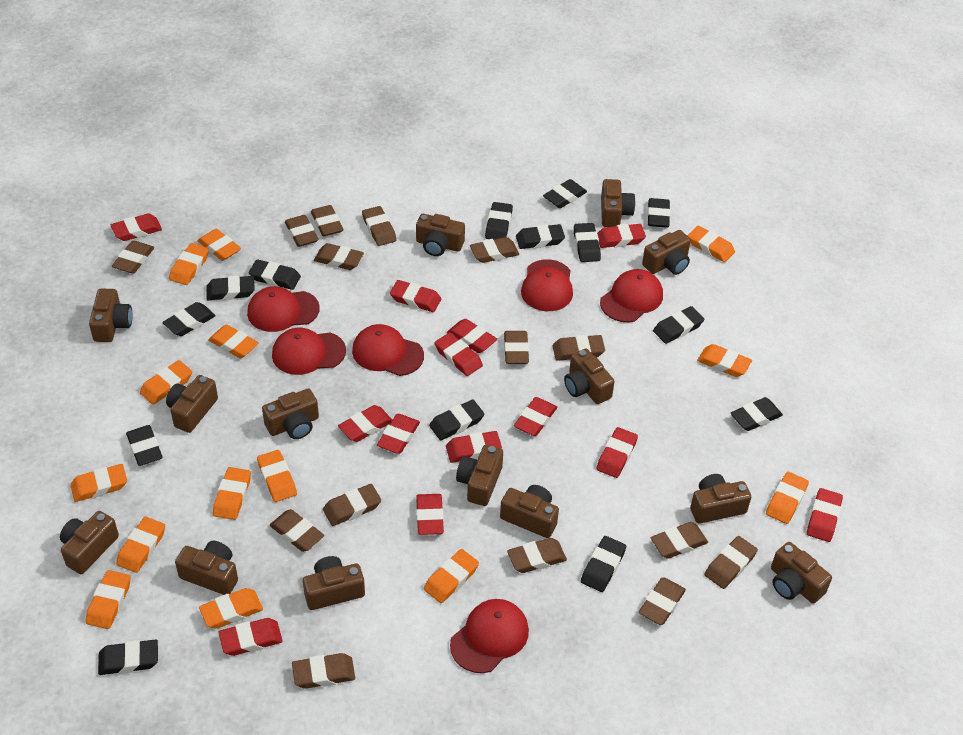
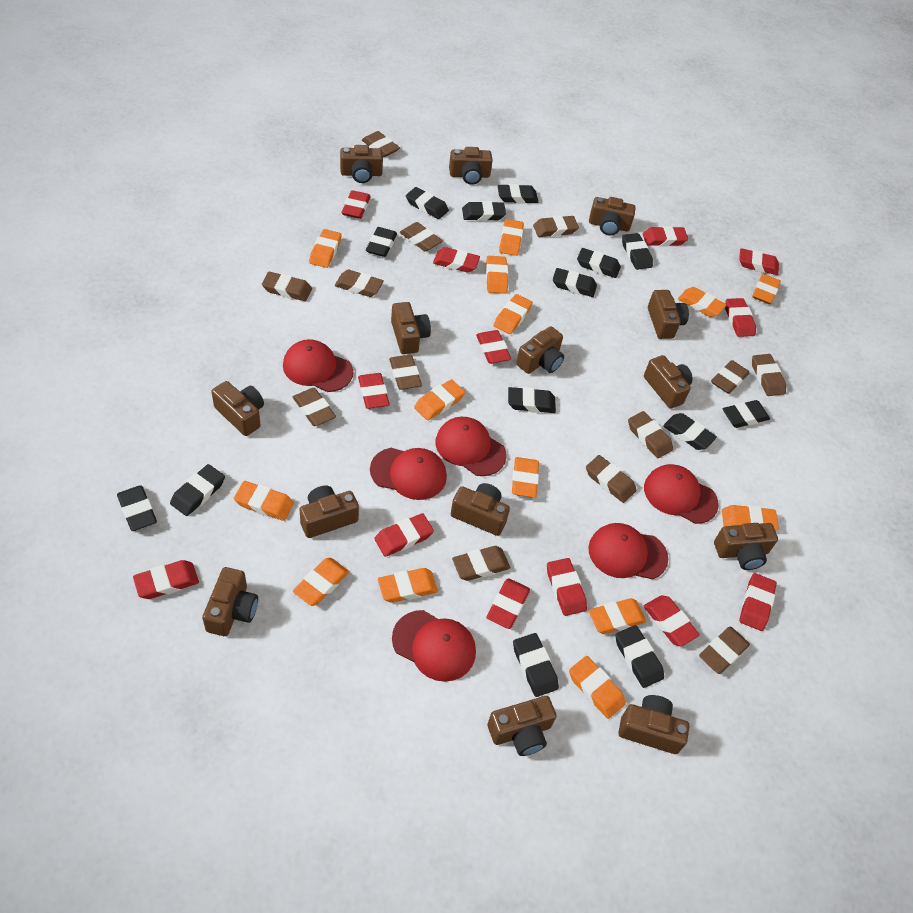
brown eraser: [112,240,154,274] [270,509,324,552] [285,215,319,247] [292,653,355,689] [311,205,343,236] [314,243,364,270] [323,484,381,526] [362,206,397,246] [470,237,519,263] [504,331,529,364] [507,538,567,573] [553,335,605,361] [639,577,686,625] [651,522,708,559] [704,536,758,589] = 15 -> [262,272,312,301] [293,388,336,426] [335,270,384,297] [362,131,400,157] [389,355,422,390] [400,222,443,251] [452,546,510,581] [533,216,579,237] [586,455,637,503] [628,411,673,458] [699,627,750,674] [711,360,749,394] [752,354,786,396] = 13

